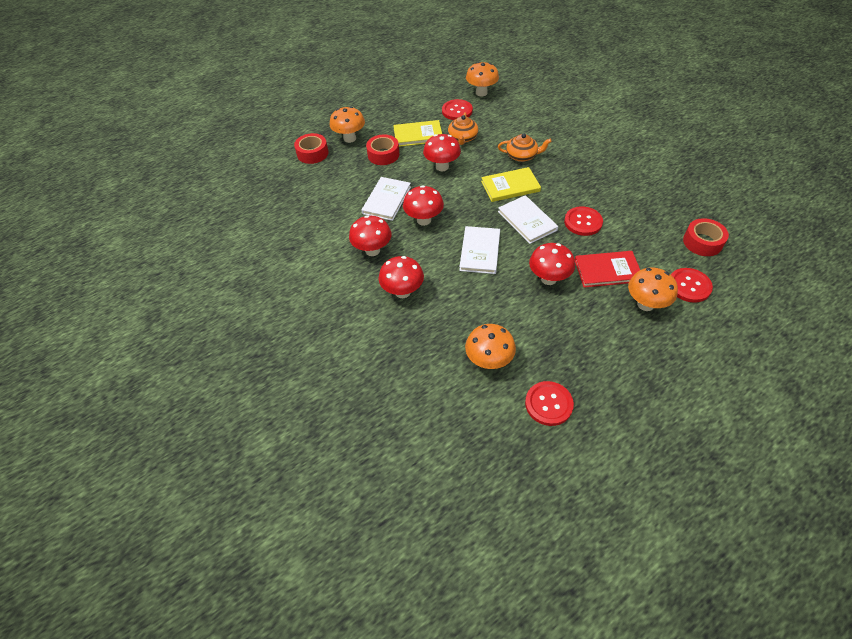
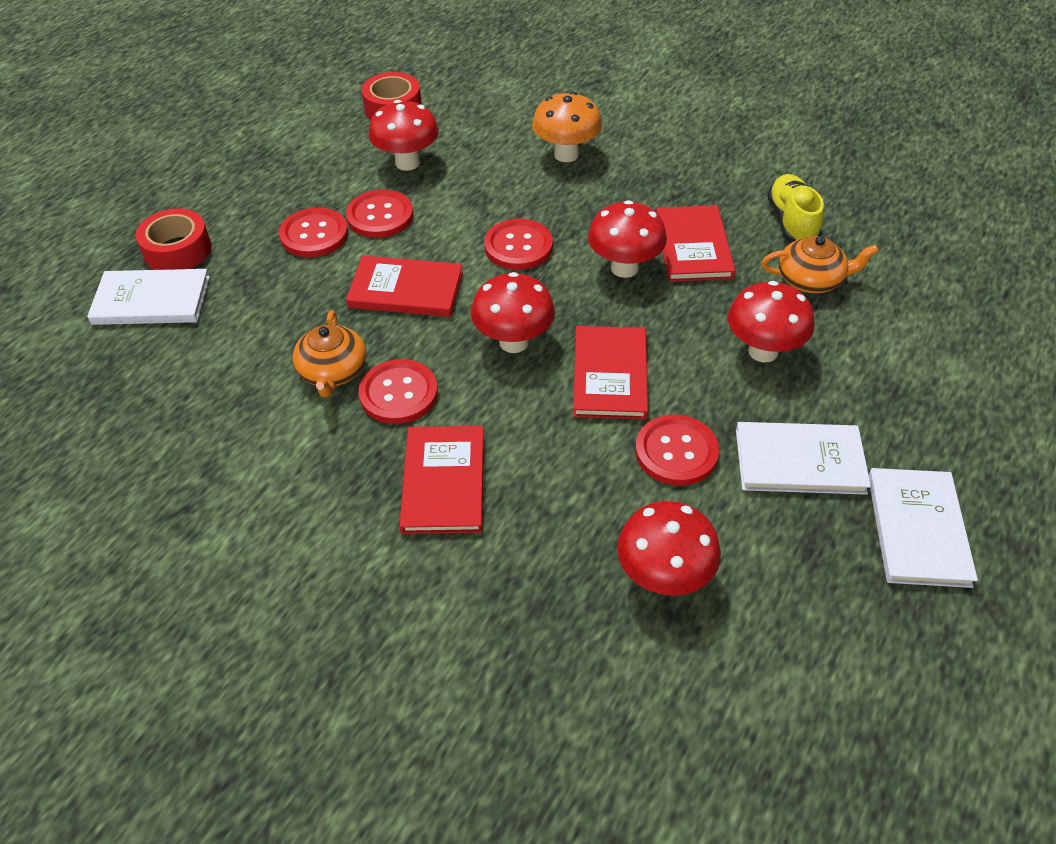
orange mushroom: [329,106,365,143] [465,324,516,369] [466,62,499,97] [628,268,678,311] = 4 -> [532,92,602,162] = 1
red book: [575,251,640,288] = 1 -> [346,256,463,317] [399,426,484,534] [573,326,648,420] [656,205,735,282] = 4
red button: [442,99,473,120] [525,381,574,426] [564,206,603,236] [671,268,713,303] = 4 -> [279,208,348,257] [346,190,413,238] [358,359,438,424] [484,219,553,270] [635,415,719,486] = 5
red tape: [294,133,329,164] [366,135,399,165] [683,218,729,256] = 3 -> [136,208,212,270] [362,72,422,120] = 2
yellow book: [393,120,442,147] [481,167,541,202] = 2 -> none = 0
yellow shoe: none = 0 -> [767,174,824,243] = 1

